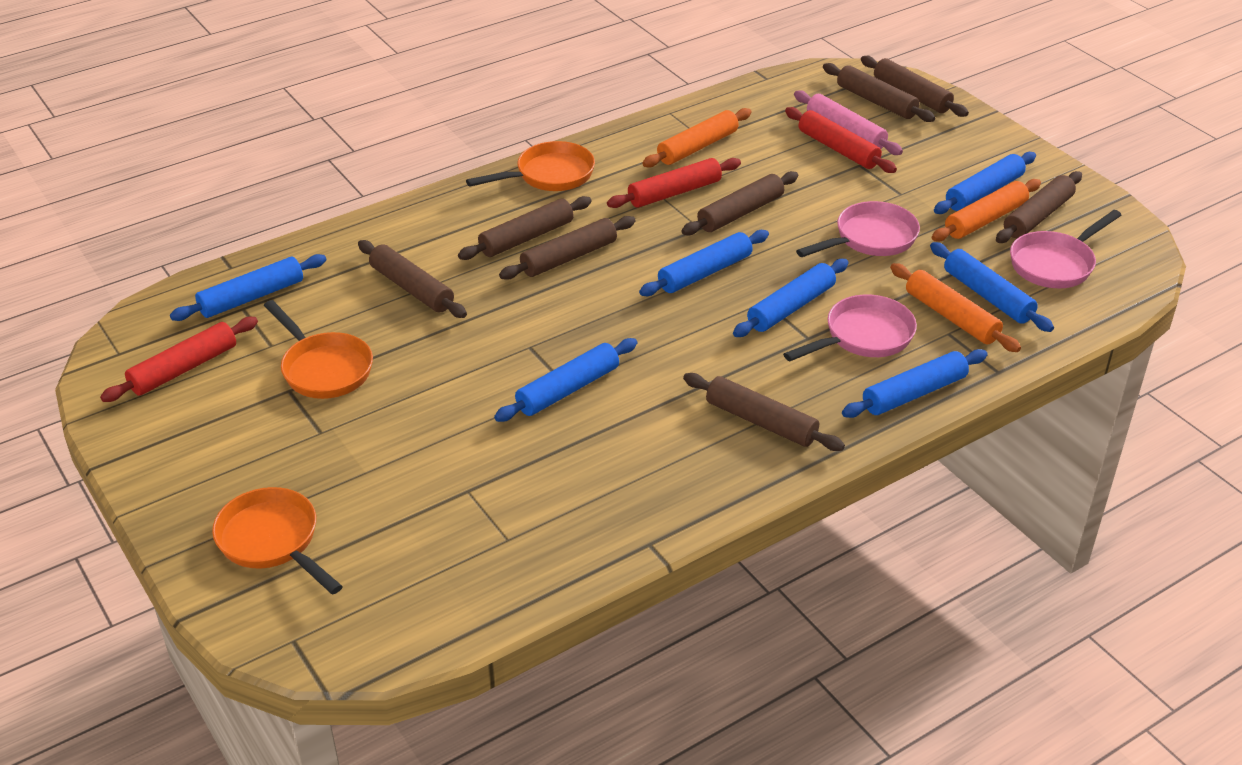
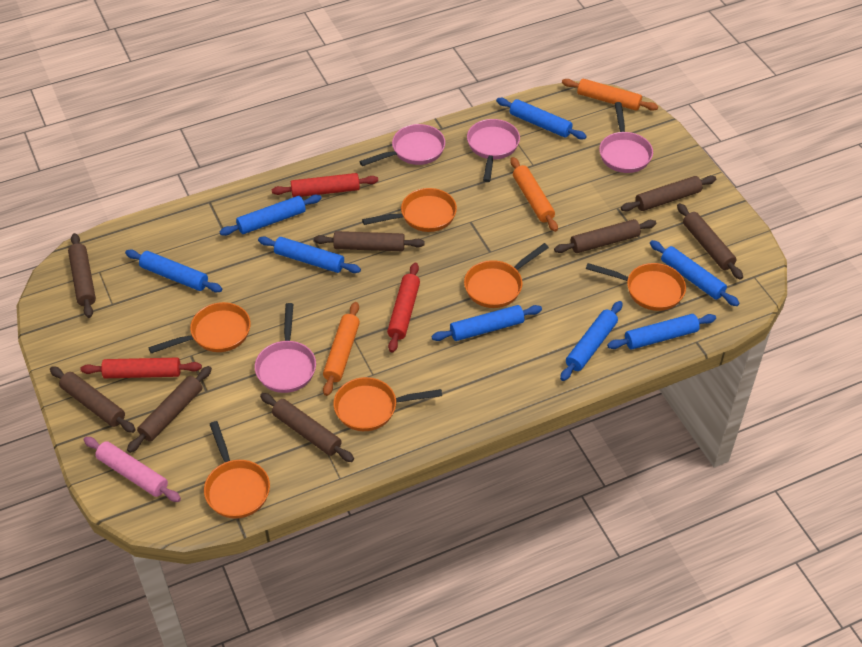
blue rolling pin: [170,254,326,321] [494,338,637,422] [639,230,769,296] [733,259,848,337] [842,349,988,418] [930,242,1054,332] [934,152,1036,214] = 7 -> [125,249,222,292] [219,195,322,236] [258,236,361,273] [431,305,542,341] [496,98,587,139] [560,301,623,381] [607,314,716,349] [650,240,739,306] = 8
orange pan: [212,487,343,595] [264,300,373,399] [466,141,595,191] = 3 -> [148,302,251,353] [204,421,270,519] [333,377,442,431] [362,188,457,232] [464,243,549,308] [586,263,686,311] = 6
pink pan: [783,295,917,361] [796,201,920,257] [1010,210,1121,288] = 3 -> [255,303,316,393] [359,124,445,166] [467,119,520,182] [599,102,653,173] = 4

